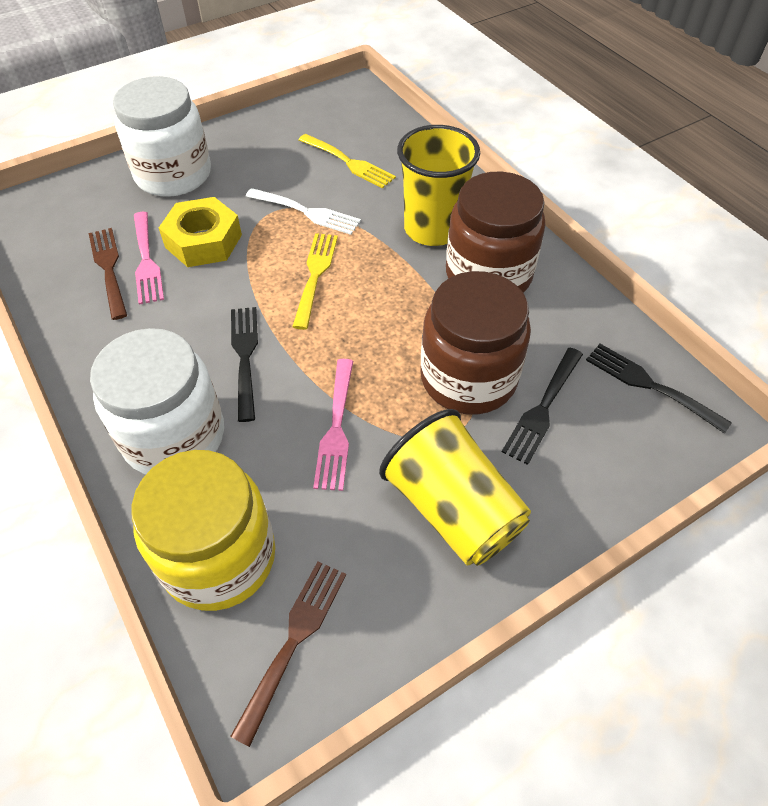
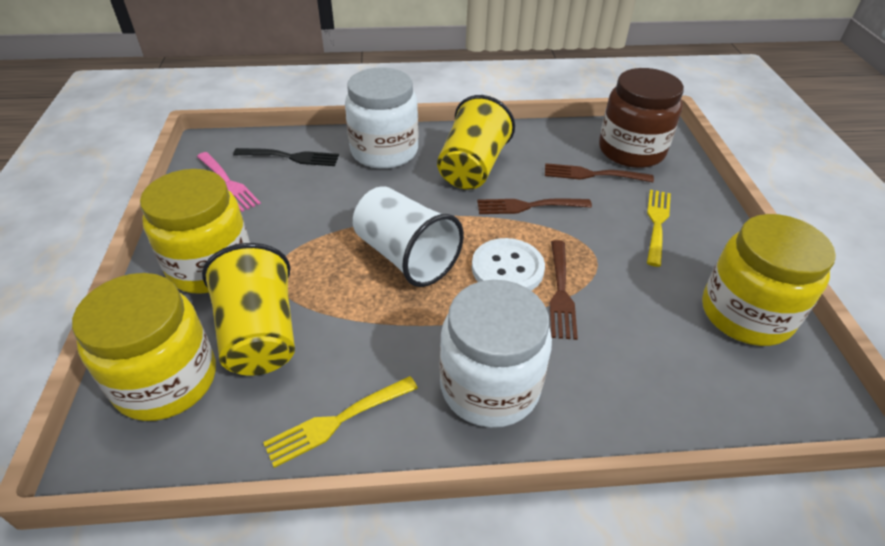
black fork: [231,307,258,422] [502,348,583,465] [586,344,732,434] = 3 -> [233,148,339,166] = 1
brown fork: [89,228,127,320] [230,562,346,747] = 2 -> [477,198,592,214] [545,163,654,182] [550,240,578,340] = 3
brown jar: [421,271,531,415] [446,172,545,293] = 2 -> [599,68,684,168] = 1
pink fork: [134,212,164,305] [313,359,353,491] = 2 -> [197,152,261,212] = 1
white button: none = 0 -> [472,238,545,291] = 1
white cup: none = 0 -> [353,186,464,287] = 1
white fork: [246,188,361,235] = 1 -> none = 0
yellow jar: [131,450,275,611] = 1 -> [72,273,216,421] [140,169,250,294] [702,214,836,346] = 3
yellow nut: [159,197,242,267] = 1 -> none = 0

